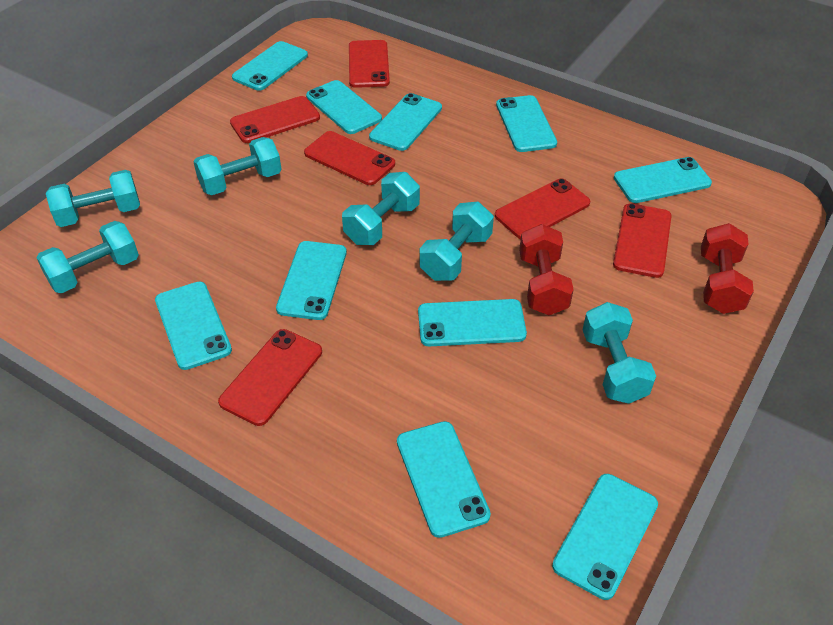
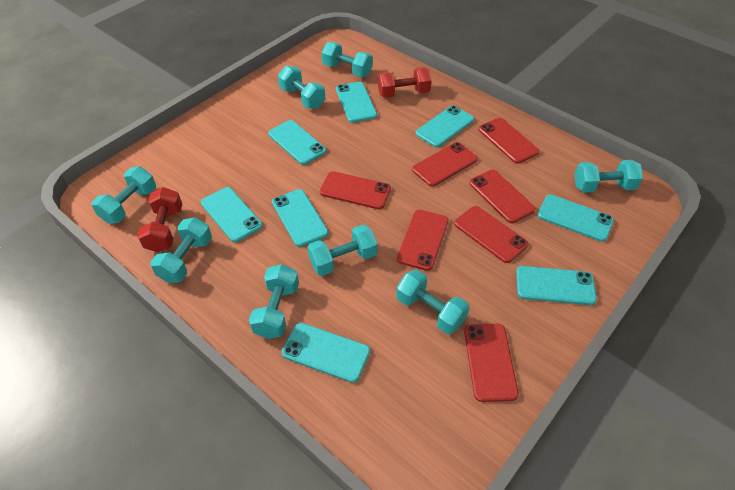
red phone: [218,329,322,426] [230,96,320,143] [304,131,395,185] [349,40,390,88] [495,178,590,239] [613,203,672,278] = 6 -> [320,171,391,209] [397,210,449,271] [412,142,478,187] [454,206,528,263] [464,324,519,402] [470,170,536,223] [478,118,539,164] = 7
turquoise dumbbell: [37,221,139,293] [46,170,140,227] [193,137,282,195] [342,172,420,245] [420,202,494,281] [582,302,656,404] = 6 -> [92,167,156,224] [150,217,212,283] [249,264,299,339] [278,66,325,109] [307,225,378,276] [321,42,373,77] [396,270,470,334] [574,160,643,193] = 8
turquoise phone: [155,282,232,370] [232,41,308,91] [276,241,347,320] [306,80,382,134] [369,93,442,151] [397,421,491,538] [418,299,527,346] [496,95,557,152] [552,474,658,600] [614,157,712,203] = 10 -> [201,187,263,242] [268,120,326,165] [272,189,329,247] [282,323,370,383] [336,82,377,123] [415,106,474,147] [516,266,597,305] [538,194,614,242] = 8

